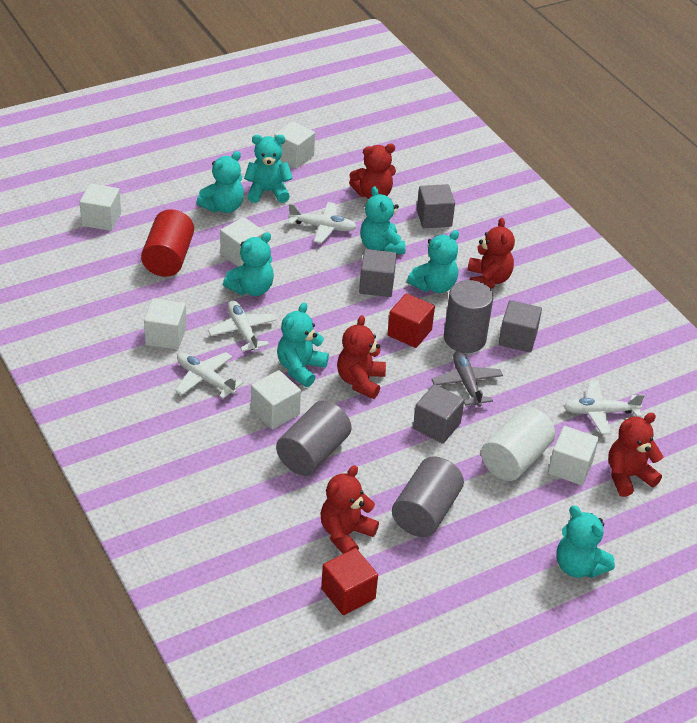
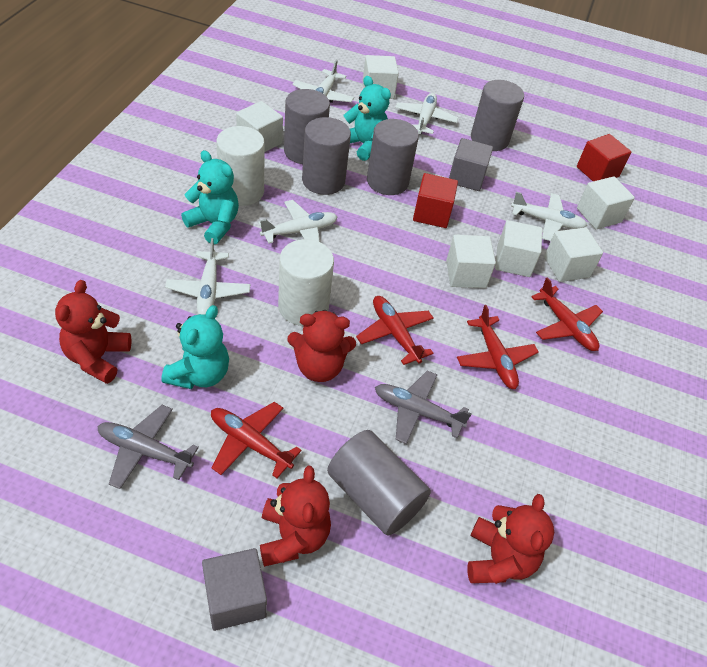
grey cube: [359,249,397,297] [413,384,464,444] [417,184,455,228] [499,300,542,352] = 4 -> [202,548,267,631] [449,138,493,191] = 2
grey cylinder: [276,400,352,476] [392,456,464,537] [444,280,493,353] = 3 -> [284,89,330,164] [302,117,351,195] [327,430,431,536] [367,119,419,195] [471,80,524,151] = 5
grey plane: [431,351,503,407] = 1 -> [98,405,199,489] [375,370,472,444] = 2
red cylinder: [141,209,194,277] = 1 -> none = 0
red plane: none = 0 -> [211,402,302,478] [356,296,434,365] [457,305,539,389] [531,277,603,351] = 4
red teddy bear: [321,465,379,554] [337,315,386,399] [349,144,396,199] [467,218,515,289] [608,413,663,497] = 5 -> [55,280,132,384] [260,466,331,567] [287,310,356,382] [467,494,554,584] = 4
turquoise teddy bear: [196,151,244,213] [223,232,274,296] [244,135,293,203] [277,302,329,387] [360,186,406,254] [407,230,459,293] [556,506,615,578] = 7 -> [162,305,229,389] [181,150,239,244] [343,76,391,161] = 3
white cylinder: [481,407,555,481] = 1 -> [216,126,265,206] [278,239,334,326] = 2
white plane: [175,352,243,399] [208,300,277,352] [288,202,357,243] [563,381,645,434] = 4 -> [165,238,250,315] [258,200,337,243] [292,59,354,103] [395,93,458,134] [511,192,587,241] = 5

